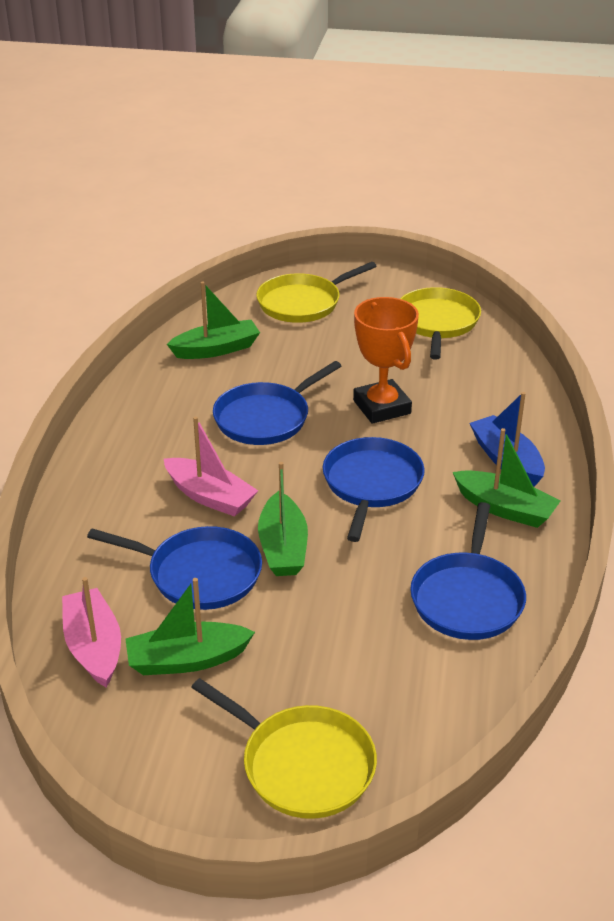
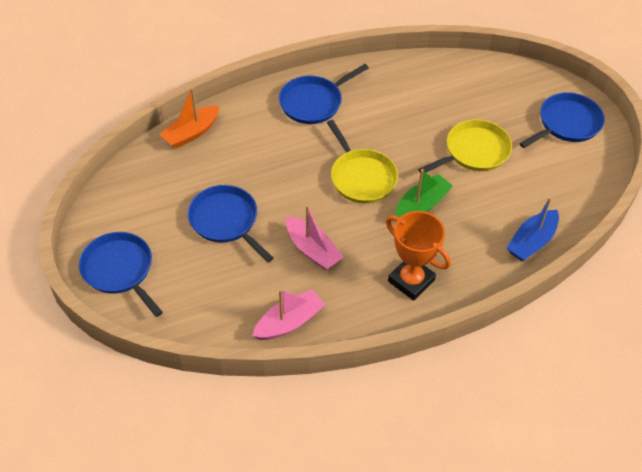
green boat: [125,578,255,675] [167,281,260,359] [258,462,308,576] [453,428,560,528] = 4 -> [395,169,453,217] = 1
orange boat: none = 0 -> [159,87,220,149] = 1
yellow pan: [191,678,377,819] [256,262,377,323] [400,287,481,360] = 3 -> [327,120,398,203] [418,119,512,172] = 2

